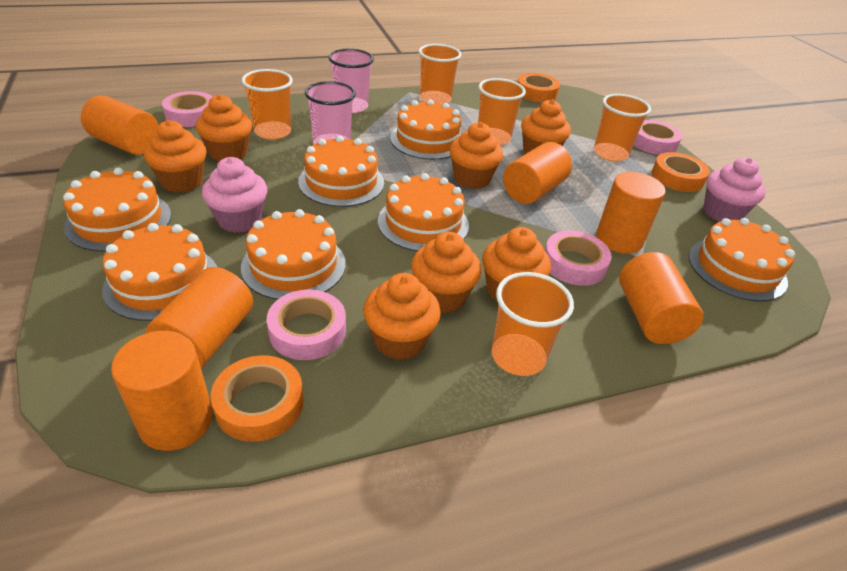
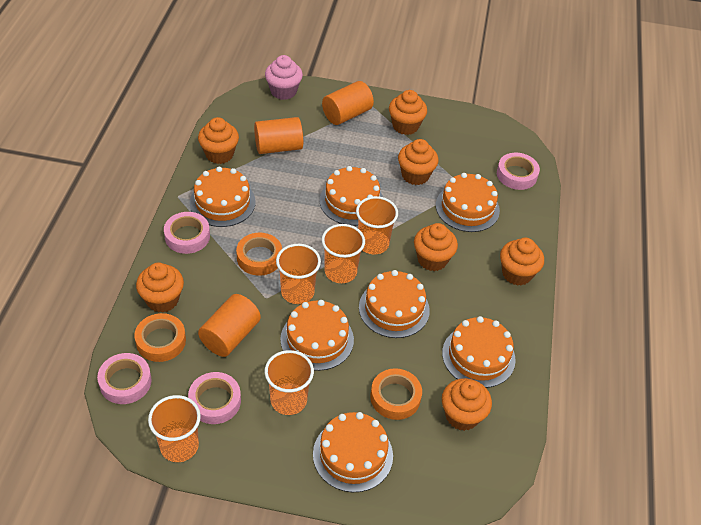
orange cylinder: [81,95,158,155] [111,331,213,451] [146,267,253,368] [503,142,572,204] [596,172,666,254] [619,252,703,344] = 6 -> [198,294,261,357] [254,117,303,154] [322,81,374,125] = 3
pink cup: [305,81,356,144] [328,48,374,113] = 2 -> none = 0
pink cupcake: [202,157,267,233] [703,157,766,222] = 2 -> [265,55,303,100] = 1

